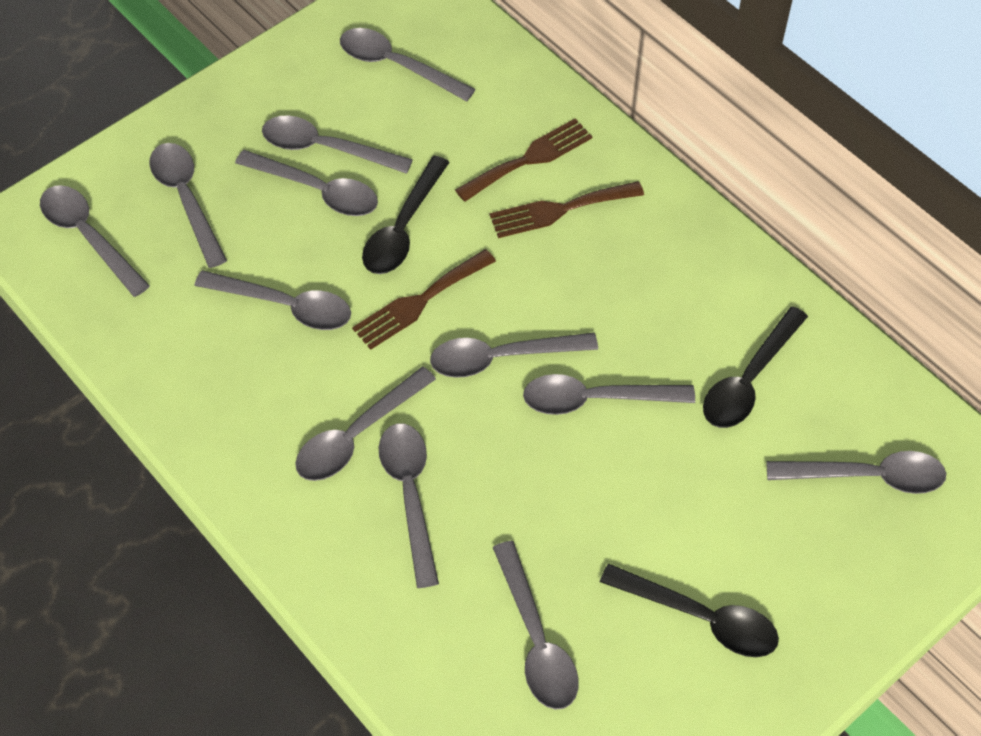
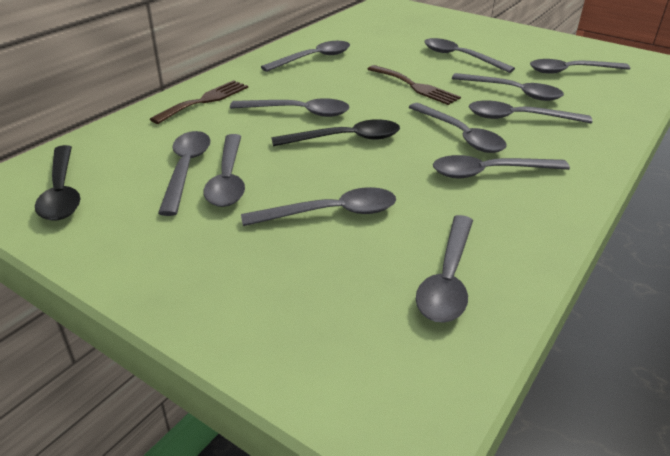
black spoon: [362,156,450,274] [600,564,779,657] [703,306,808,428] = 3 -> [35,145,80,221] [271,119,400,146] = 2
brown fork: [352,249,496,350] [455,118,592,202] [490,181,644,238] = 3 -> [150,80,248,124] [368,65,461,105] = 2

